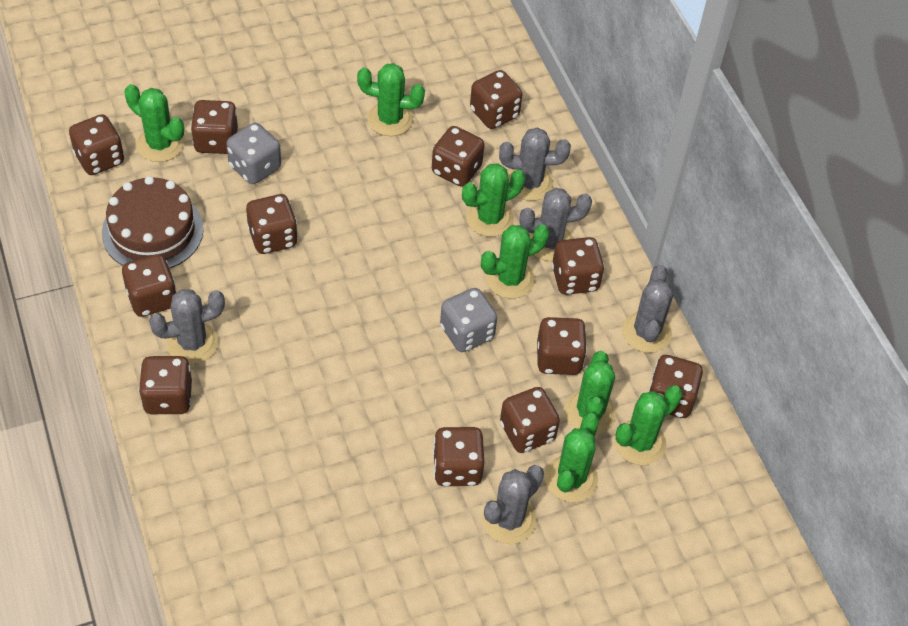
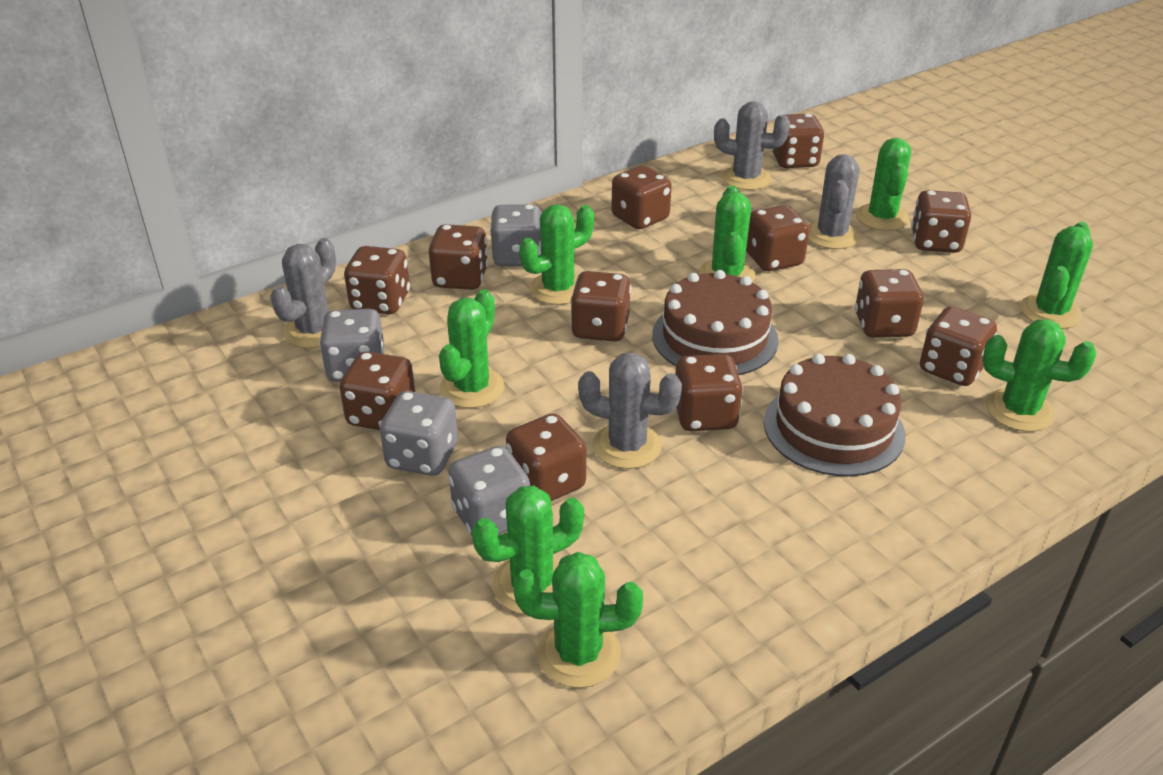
brown cake: [102,176,204,269] = 1 -> [652,270,779,375] [764,354,905,476] = 2
green cactus: [124,84,184,162] [357,63,425,136] [462,163,525,237] [481,225,549,299] [545,413,599,502] [565,351,616,434] [614,385,682,465] = 7 -> [439,289,505,408] [472,486,584,614] [513,552,643,688] [520,204,594,305] [699,186,756,282] [856,138,911,231] [982,319,1096,432] [1020,222,1093,329] = 8
grey cactus: [149,289,225,364] [482,465,544,544] [499,128,571,201] [519,188,592,261] [622,265,673,353] = 5 -> [270,238,336,348] [578,353,682,469] [714,101,790,190] [808,154,860,249] = 4
grey dice: [226,123,281,184] [440,288,497,352] = 2 -> [319,309,384,382] [380,391,458,476] [448,446,530,536] [490,204,542,266] = 4

